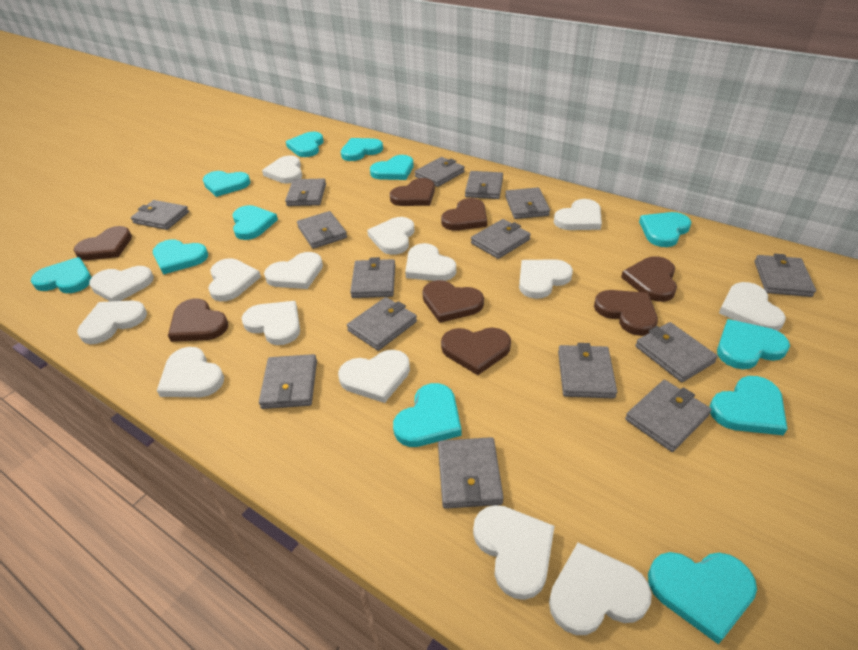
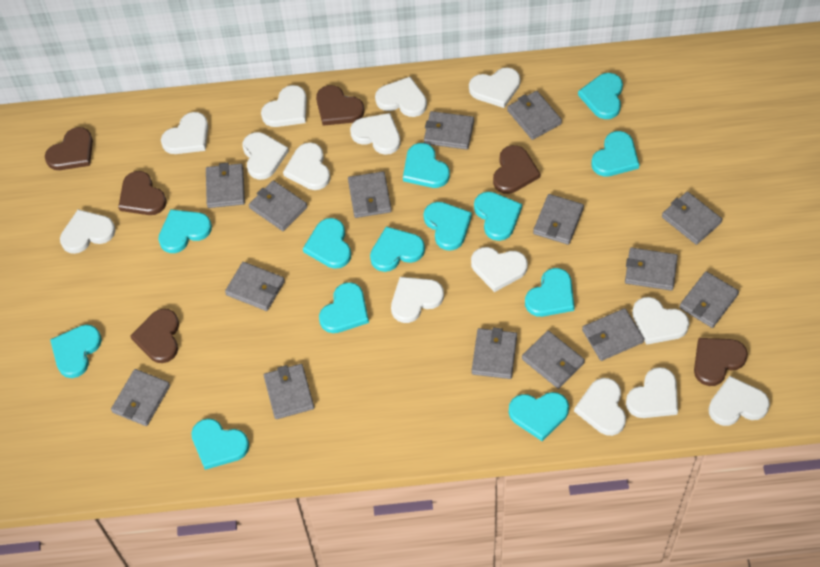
brown heart: [74,226,132,260] [168,298,228,342] [390,178,435,206] [422,280,484,323] [441,198,487,231] [441,328,511,375] [594,290,658,336] [621,256,677,302] = 8 -> [45,127,93,170] [118,171,167,215] [130,309,179,363] [316,85,364,126] [493,145,540,194] [694,338,748,386] = 6
turquoise heart: [31,257,92,293] [153,240,208,275] [203,171,251,197] [232,205,278,240] [286,132,324,157] [341,138,383,161] [370,155,414,180] [393,383,462,447] [639,212,692,247] [648,552,757,644] [710,376,787,435] [717,319,790,369] = 12 -> [50,325,102,378] [158,209,212,253] [191,418,249,470] [303,218,351,269] [319,282,369,333] [370,226,425,272] [403,143,450,188] [423,202,472,251] [474,192,522,241] [509,392,569,441] [525,268,575,317] [578,73,623,119] [591,131,640,177] = 13
white heart: [77,301,147,344] [89,266,154,301] [157,347,224,397] [208,258,261,301] [242,301,300,345] [262,155,302,184] [264,252,323,289] [338,350,410,403] [367,217,414,255] [405,243,456,281] [473,505,555,600] [519,259,573,299] [549,542,652,635] [554,199,602,230] [719,282,786,331] = 15 -> [60,209,116,254] [161,112,208,154] [242,132,289,180] [261,85,307,127] [283,142,330,190] [350,113,401,155] [375,77,427,117] [391,277,444,323] [469,67,521,108] [471,247,528,292] [574,378,626,436] [626,367,678,418] [632,297,689,345] [709,376,770,426] = 14

